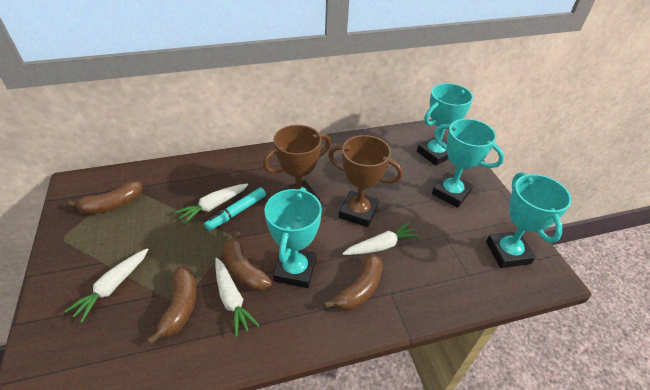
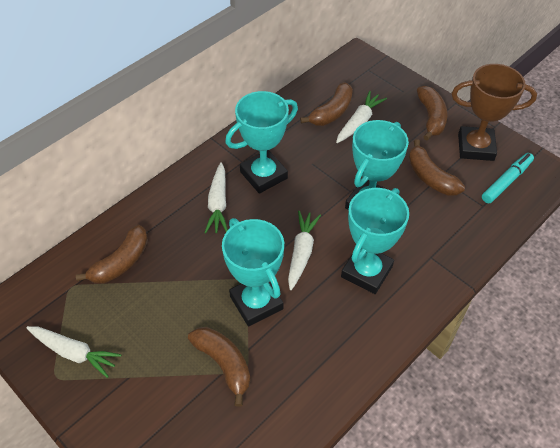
brown banana: [68,181,143,214] [147,266,197,344] [223,231,272,291] [324,253,383,311] = 4 -> [76,225,148,284] [188,327,251,407] [300,82,353,126] [409,139,465,196] [417,86,447,140] = 5
brown trophy: [263,125,331,202] [328,135,403,227] = 2 -> [452,64,537,161] = 1

